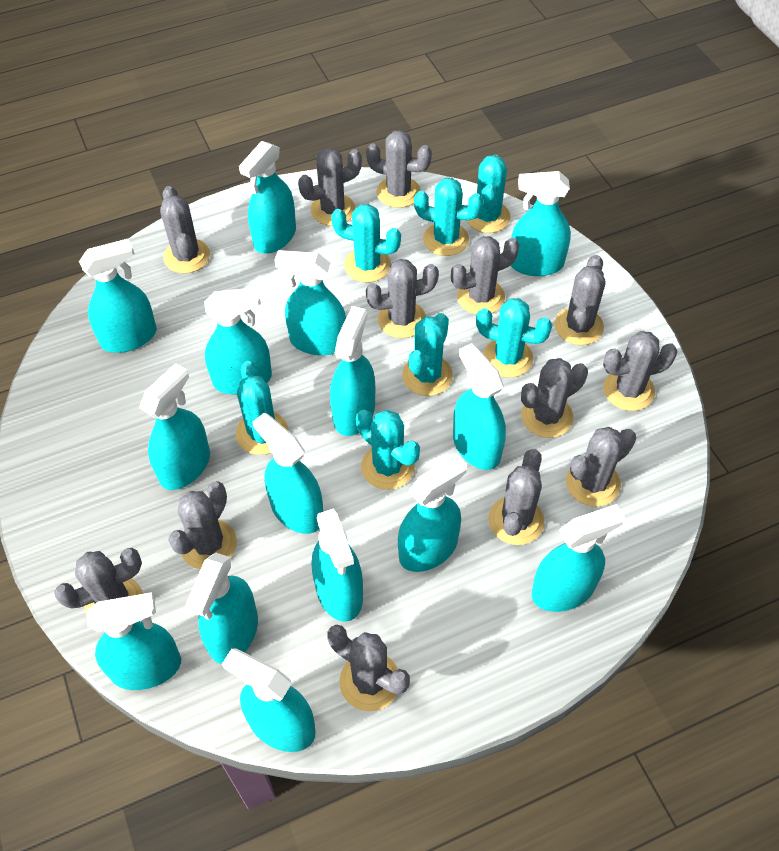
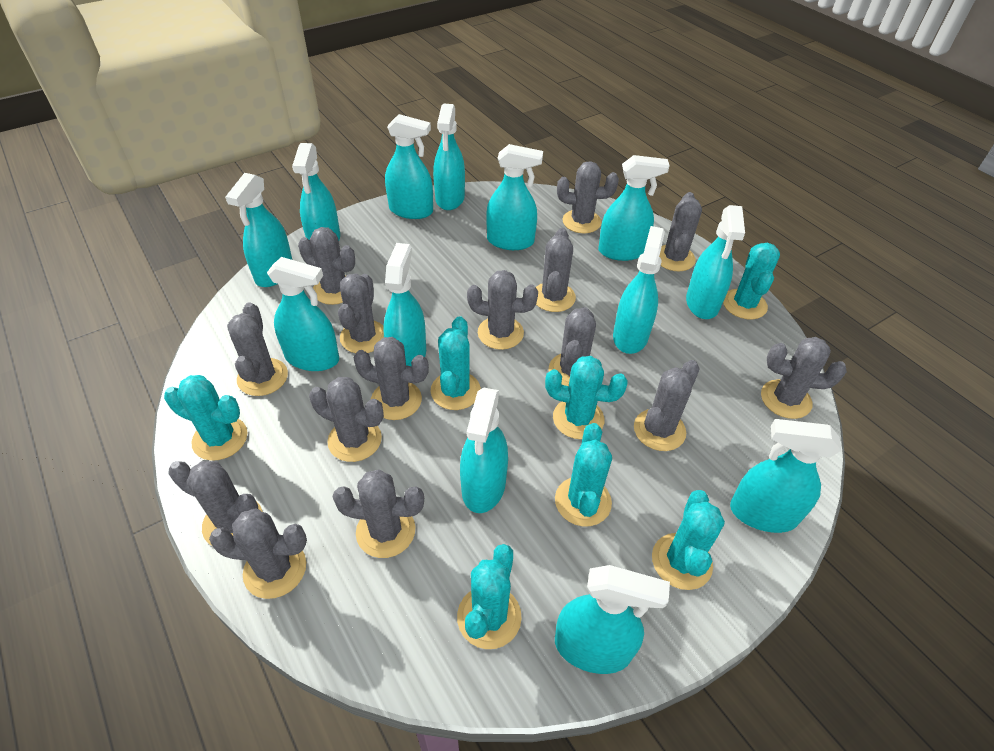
grey cactus: [54,548,143,616] [160,186,210,274] [168,482,237,570] [298,148,362,226] [327,625,410,711] [366,130,432,208] [366,259,439,338] [451,236,519,315] [489,449,545,545] [521,358,588,438] [555,255,605,345] [566,427,636,507] [603,331,677,411] = 13 -> [168,461,263,546] [209,508,307,599] [227,302,288,396] [298,227,355,305] [309,377,384,462] [333,470,424,558] [338,274,384,353] [353,337,429,420] [467,270,538,350] [536,228,576,312] [548,307,596,386] [557,161,619,233] [634,360,700,451] [659,192,702,271] [761,337,847,419] = 15
turquoise spray bottle: [79,239,157,353] [86,592,181,690] [139,363,210,490] [186,553,258,664] [204,287,272,394] [222,648,315,752] [239,141,296,254] [253,413,323,534] [274,250,346,356] [312,508,363,622] [330,306,375,436] [398,454,467,572] [453,343,506,470] [510,171,571,276] [532,504,625,612] = 15 -> [225,173,292,287] [267,257,339,371] [292,143,340,241] [383,243,426,367] [385,114,433,219] [433,103,465,210] [460,388,508,513] [486,144,543,250] [555,565,670,674] [598,155,670,261] [613,226,665,354] [686,205,745,319] [730,419,841,533] = 13

